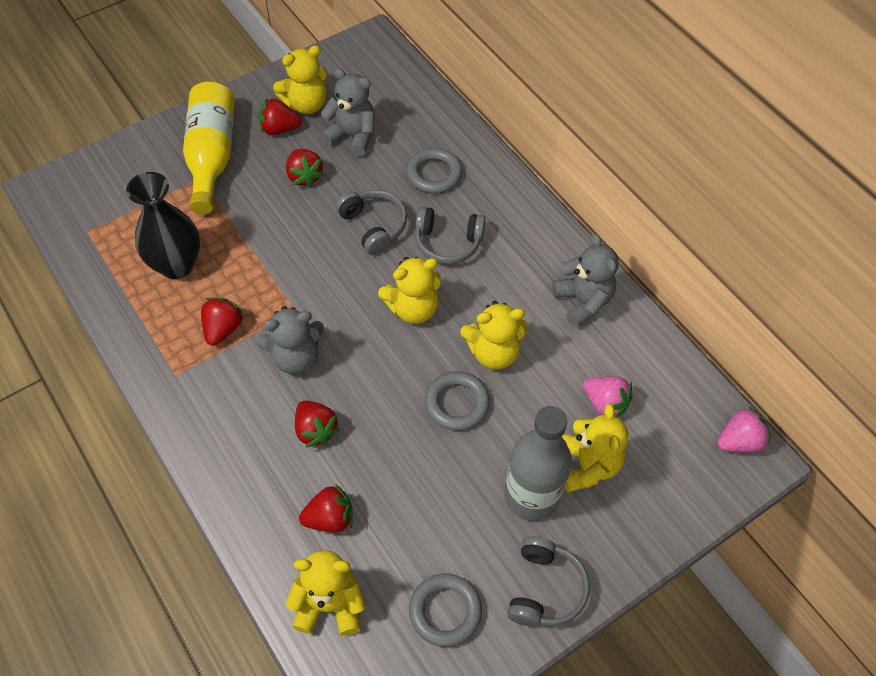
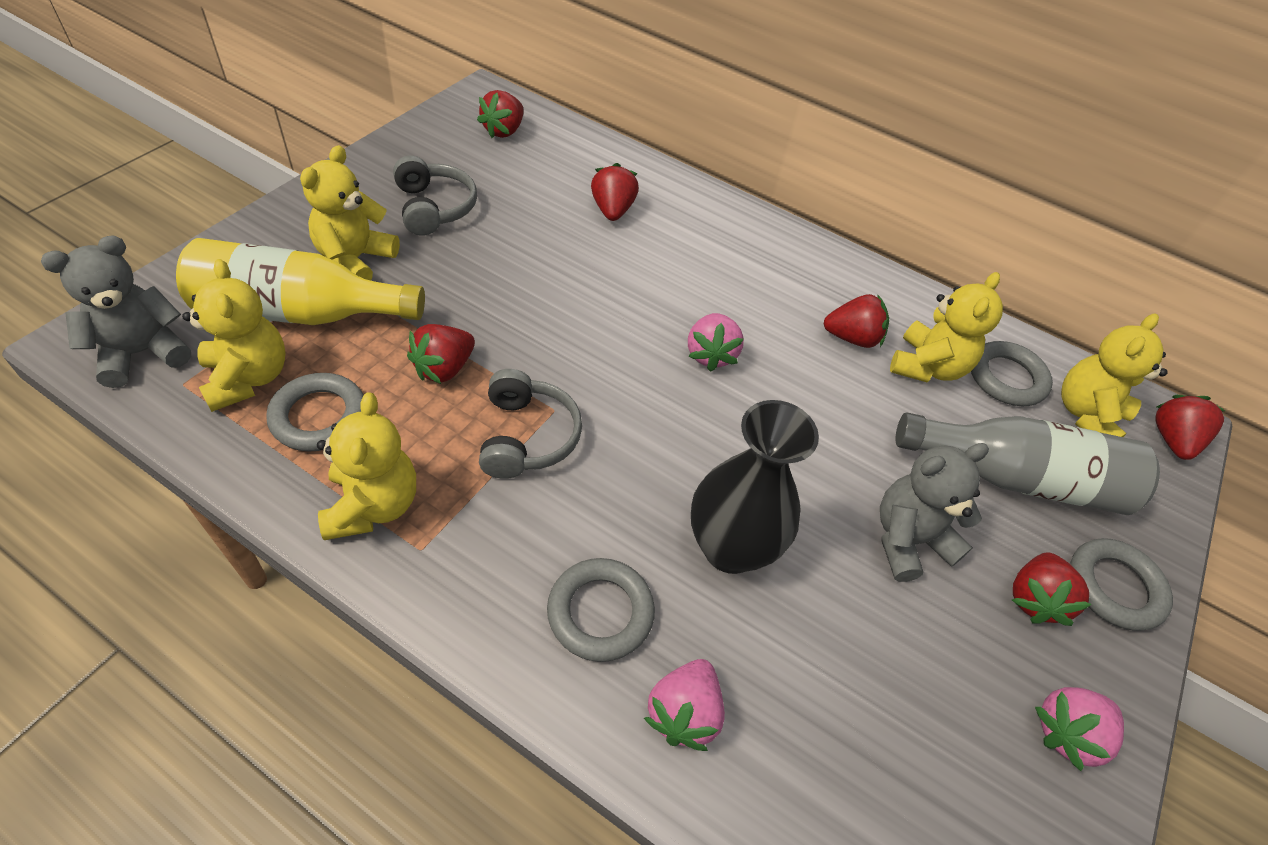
grey headphones: [335,190,407,255] [415,207,486,264] [507,536,590,626] = 3 -> [393,156,477,236] [479,369,582,479] = 2
grey ring: [406,148,462,194] [409,573,482,647] [425,371,490,431] = 3 -> [266,373,364,452] [547,558,655,662] [971,341,1053,406] [1070,538,1173,631] = 4
grey teddy bear: [256,306,324,375] [321,68,375,157] [552,233,619,328] = 3 -> [41,235,191,388] [880,443,989,582] = 2
pink strawberry: [583,376,633,417] [717,406,771,452] = 2 -> [644,659,725,751] [688,313,744,372] [1035,687,1124,771] = 3
red strawberry: [201,298,244,346] [258,97,302,135] [286,149,324,188] [295,400,340,448] [299,484,353,533] = 5 -> [407,324,475,384] [477,90,524,138] [591,163,639,221] [824,294,889,348] [1012,552,1092,626] [1155,395,1225,460] = 6

